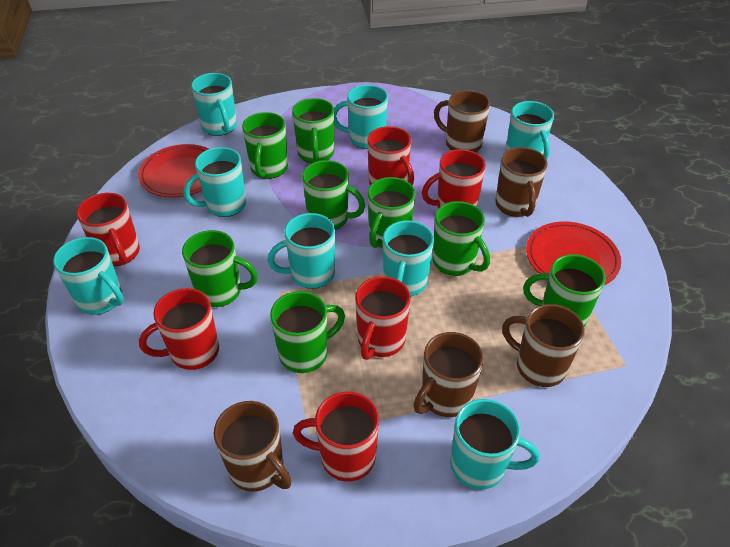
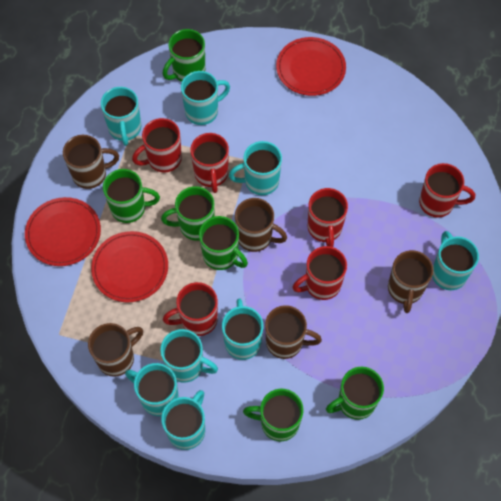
green mug: [182,230,258,307] [242,112,288,179] [270,291,345,373] [292,98,334,163] [302,160,365,230] [368,177,415,248] [433,201,490,276] [523,254,606,327] = 8 -> [103,169,160,223] [161,186,215,241] [163,29,205,82] [199,216,248,270] [243,389,303,441] [326,366,384,420] = 6
red plate: [138,144,209,198] [526,222,621,285] = 2 -> [25,197,101,266] [91,231,168,302] [276,37,346,96] = 3

